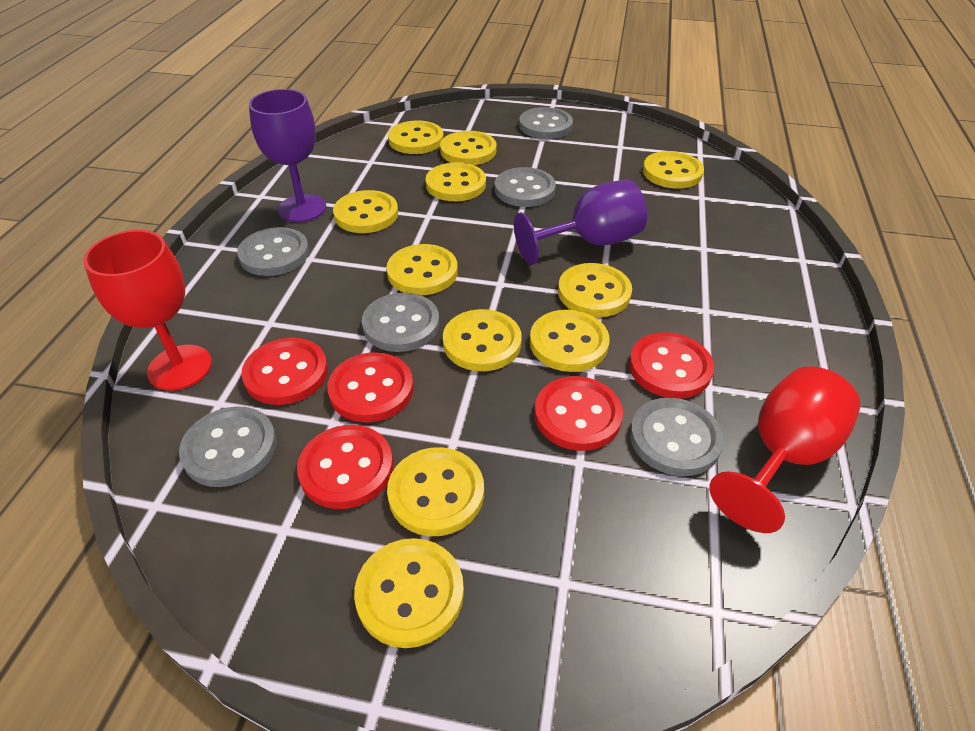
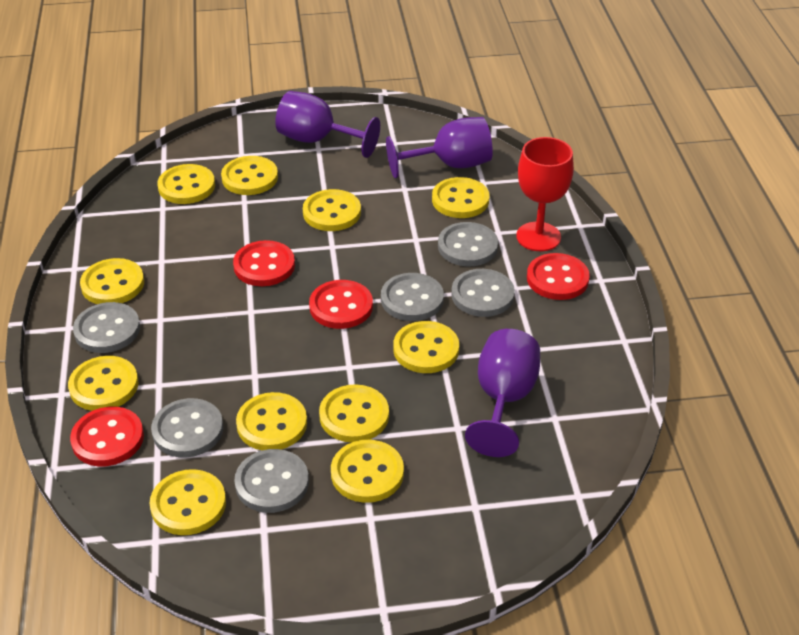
purple goblet: [249,89,326,222] [514,180,647,265] = 2 -> [275,91,380,158] [386,117,493,178] [465,329,540,457] = 3
red button: [241,338,328,405] [297,425,393,509] [327,352,413,423] [534,376,623,451] [629,332,714,399] = 5 -> [70,407,144,466] [233,240,295,286] [309,280,373,329] [527,253,590,300] = 4
red goblet: [83,230,212,391] [709,366,860,533] = 2 -> [516,137,574,251] = 1

